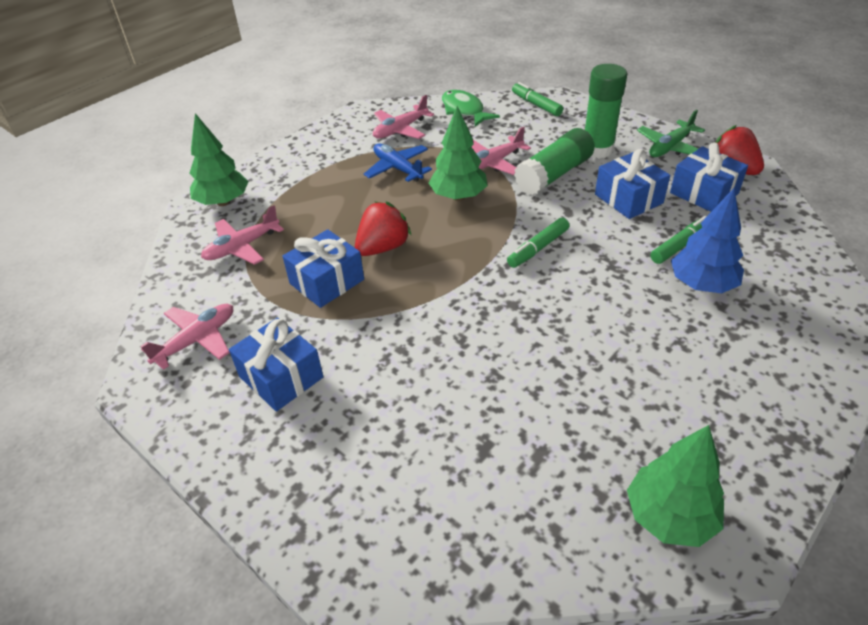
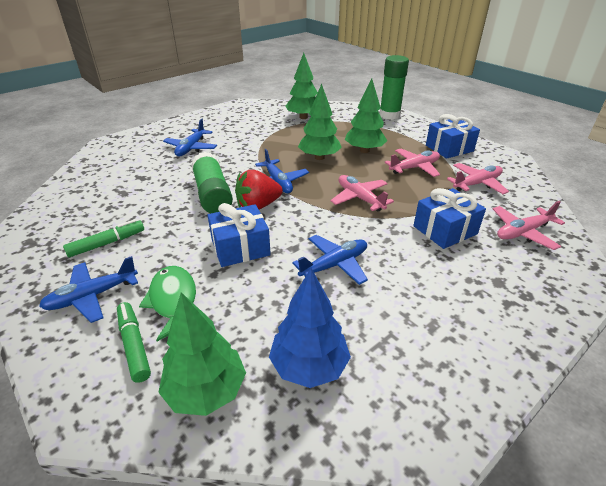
blue gift: [229,317,324,411] [283,229,364,308] [595,149,670,219] [670,143,748,212] = 4 -> [208,203,271,267] [413,188,486,249] [426,114,480,159] = 3
blue plane: [364,143,432,182] = 1 -> [39,256,138,323] [163,118,217,156] [255,149,309,193] [292,235,368,285] = 4
green marker: [507,217,569,268] [512,82,563,116] [650,216,707,264] = 3 -> [63,219,144,257] [117,302,151,383] = 2
green plane: [637,110,705,157] = 1 -> none = 0
green tree: [189,113,249,206] [429,106,488,201] [627,425,724,547] = 3 -> [158,292,246,416] [286,53,318,119] [298,84,342,160] [345,79,387,153] = 4
red strawberry: [355,201,412,256] [715,125,764,175] = 2 -> [235,170,283,210] = 1

